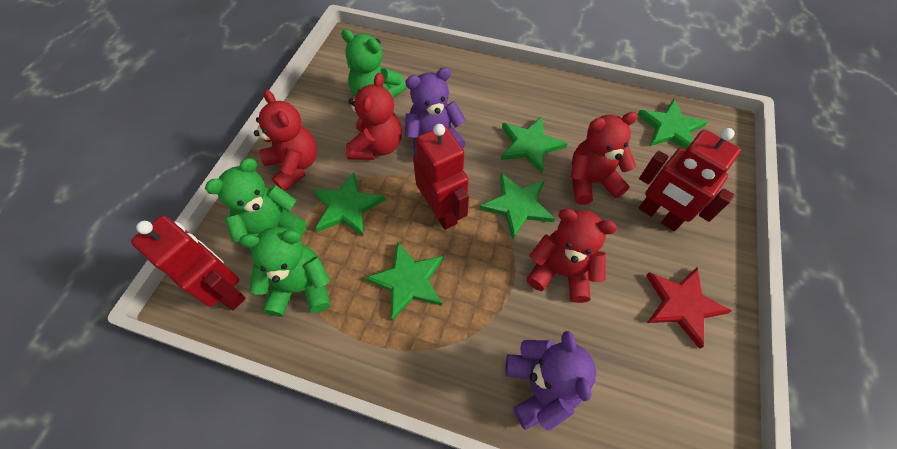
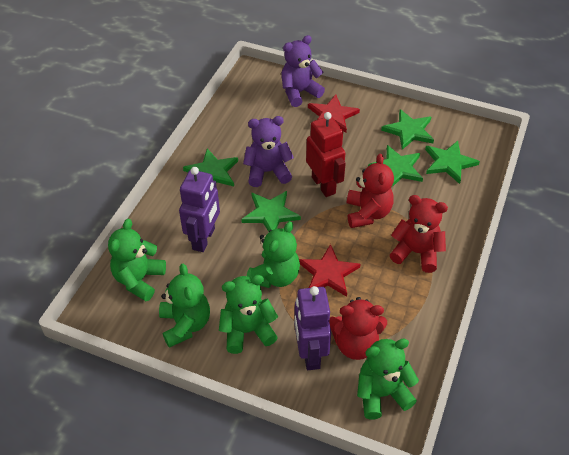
green teddy bear: [205,158,307,250] [239,227,330,317] [341,29,407,98] = 3 -> [108,219,166,301] [159,264,210,348] [219,275,278,354] [247,221,300,288] [357,339,419,419] = 5
purple robot: none = 0 -> [179,167,220,252] [294,286,331,370] = 2
red robot: [131,215,246,310] [413,124,469,230] [639,128,741,231] = 3 -> [306,112,346,197] = 1
red star: [646,267,732,349] = 1 -> [299,244,361,297] [308,94,360,133] = 2
red teddy bear: [254,90,317,191] [346,73,402,160] [527,209,617,303] [570,112,638,205] = 4 -> [329,297,387,360] [347,154,394,228] [390,195,448,273] = 3

